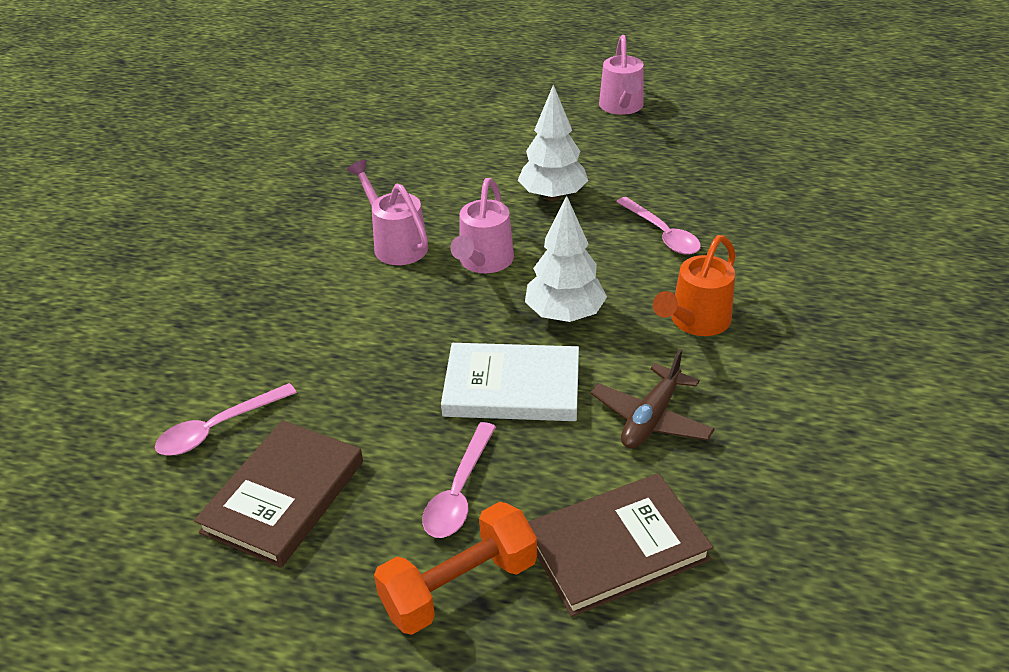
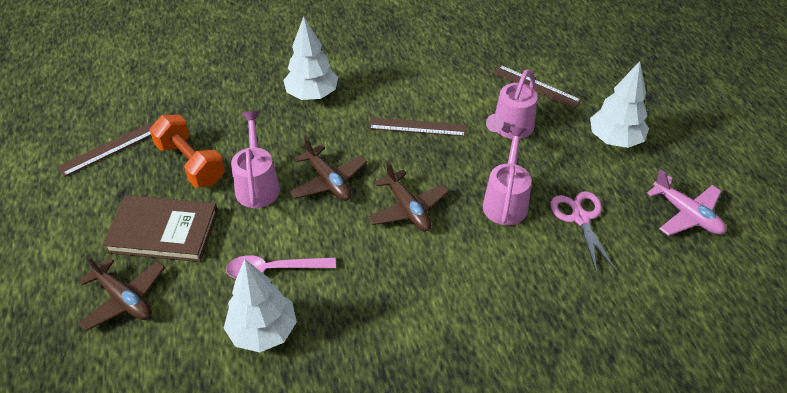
brown book: [194,420,363,568] [528,473,713,617] = 2 -> [102,195,218,262] = 1
brown plane: [591,349,715,449] = 1 -> [78,255,165,331] [289,137,367,201] [368,161,449,231] = 3
brown ruler: none = 0 -> [57,123,152,177] [369,117,467,137] [493,65,582,109] = 3
orange watering can: [653,235,736,336] = 1 -> none = 0
pink plane: none = 0 -> [647,169,726,236] = 1
pink scissors: none = 0 -> [550,191,616,272] = 1
pink spoon: [155,383,297,455] [422,422,496,538] [616,197,701,255] = 3 -> [226,255,336,279] = 1
white book: [441,343,579,421] = 1 -> none = 0
white tree: [518,85,588,201] [525,195,607,322] = 2 -> [224,259,297,352] [283,16,338,100] [590,61,649,148] = 3

